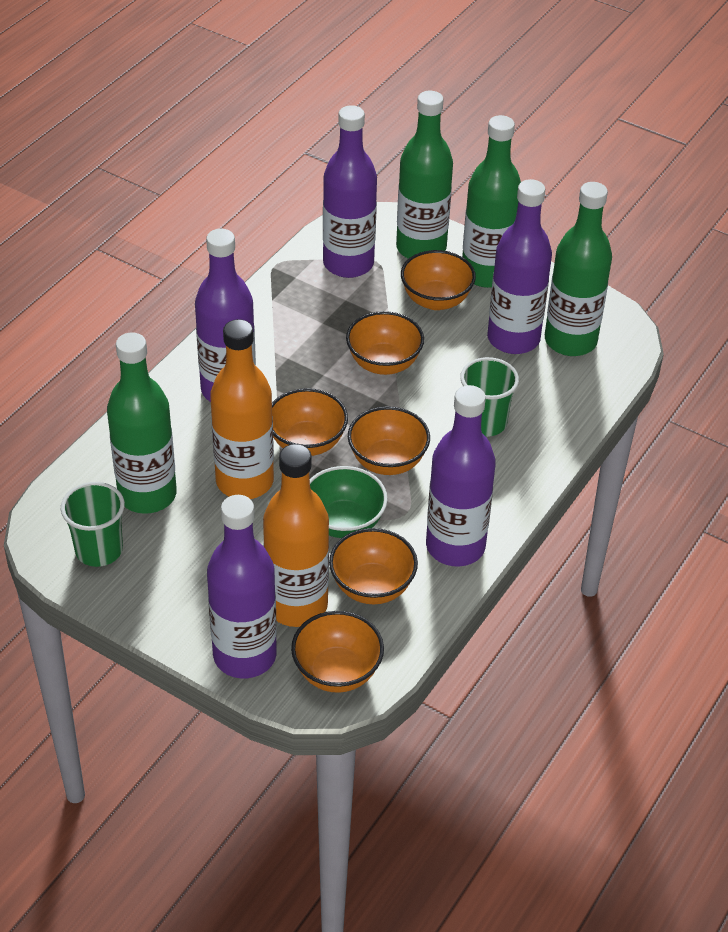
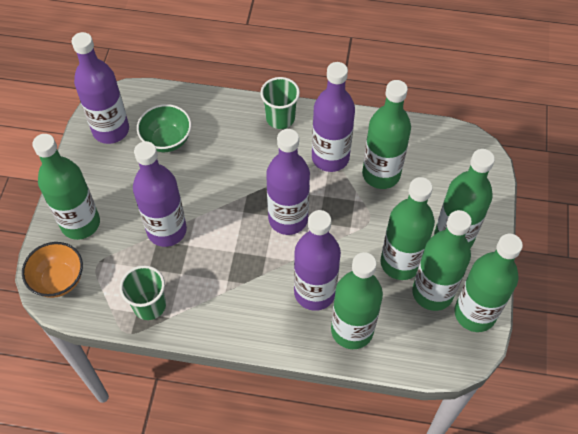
green bottle: [107,332,177,514] [396,91,453,259] [462,115,521,288] [545,182,612,356] = 4 -> [32,134,100,240] [331,252,383,349] [362,80,411,189] [381,177,435,280] [412,210,472,311] [434,149,495,248] [454,234,523,332] = 7
orange bottle: [210,319,274,499] [263,444,329,627] = 2 -> none = 0
orange bowl: [272,388,348,456] [291,611,384,693] [329,528,418,604] [346,311,424,375] [348,406,430,475] [401,250,476,310] = 6 -> [22,242,83,298] = 1

